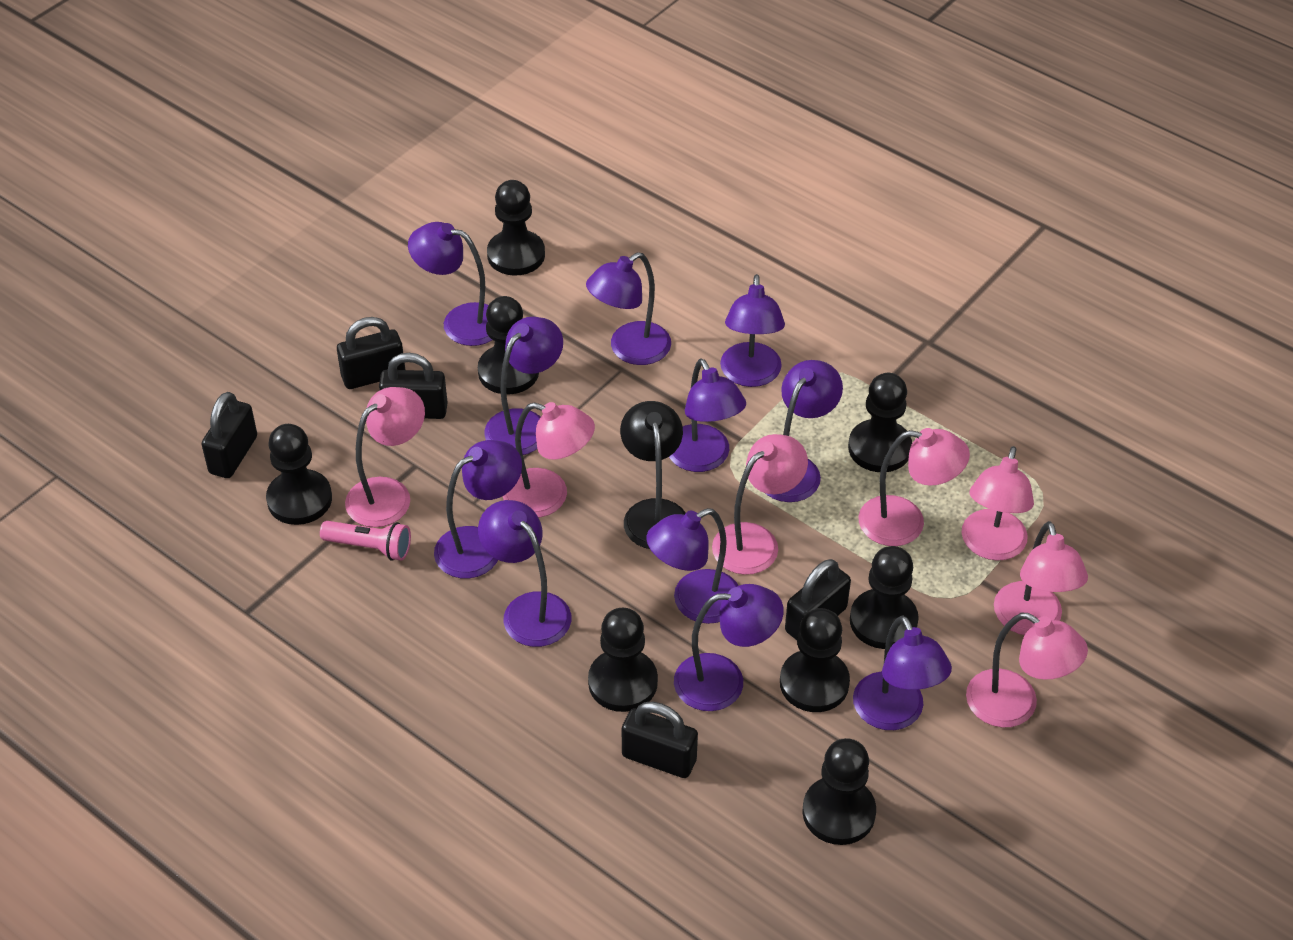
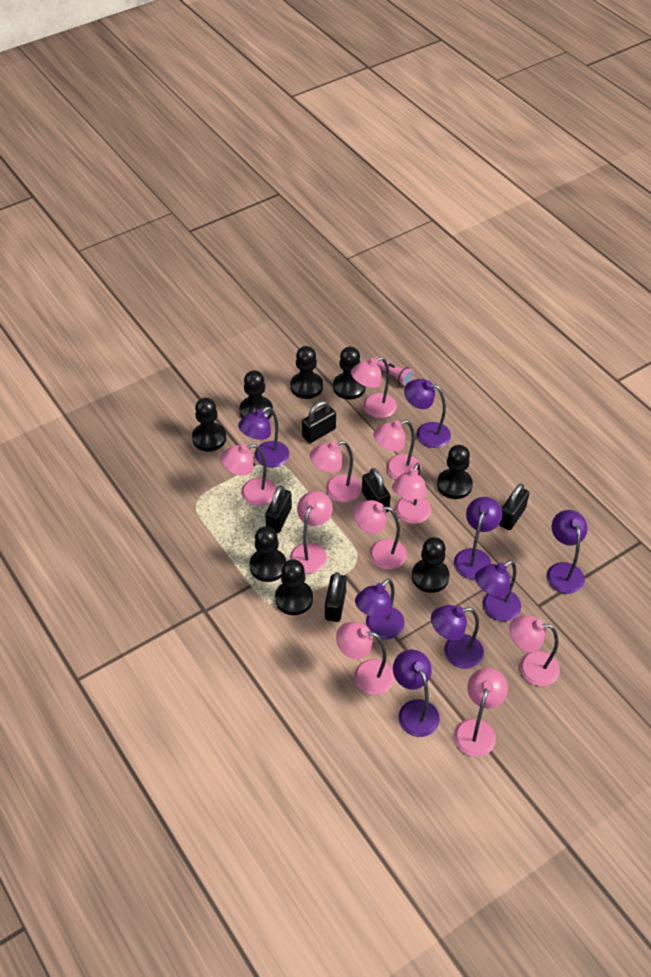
black lamp: [620,401,686,549] = 1 -> none = 0
pink lamp: [345,387,425,527] [503,402,595,518] [712,434,808,575] [858,428,970,546] [962,446,1034,561] [966,613,1088,728] [994,521,1088,635] = 7 -> [220,444,276,506] [290,491,333,573] [310,441,361,502] [336,622,394,695] [351,357,397,418] [353,500,407,570] [373,420,421,479] [392,463,431,524] [454,668,508,757] [509,615,560,686] = 10
purple lamp: [408,222,492,346] [434,440,522,579] [478,500,571,647] [484,317,563,455] [586,252,671,365] [646,508,738,624] [669,359,746,472] [674,584,784,711] [720,274,785,387] [765,360,843,502] [853,615,952,730] = 11 -> [238,407,289,468] [355,579,405,639] [393,649,440,737] [404,379,451,448] [431,605,484,669] [454,497,502,579] [475,560,521,621] [547,510,588,594] = 8

